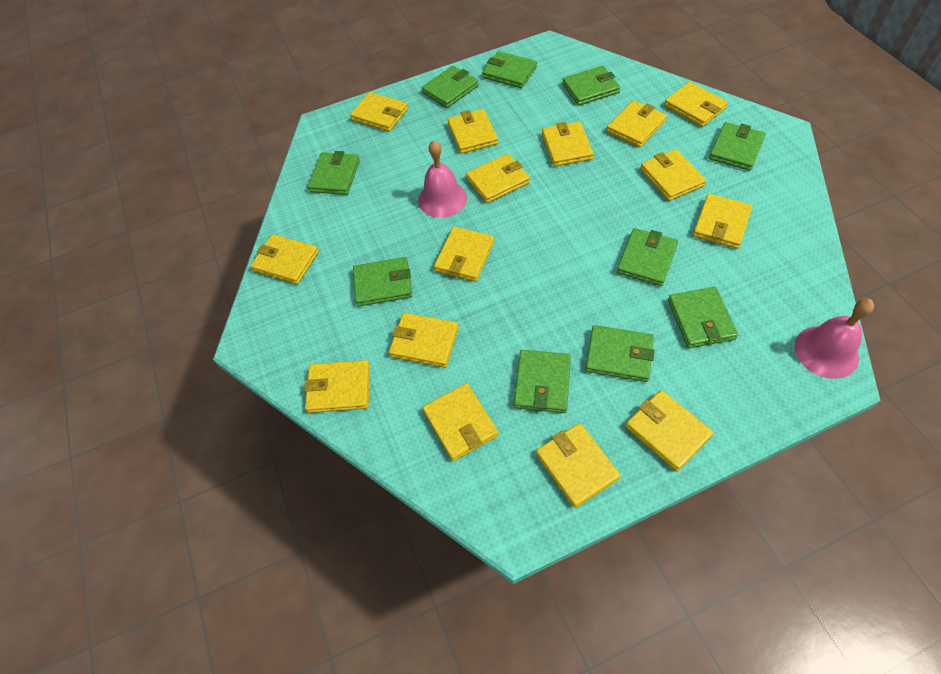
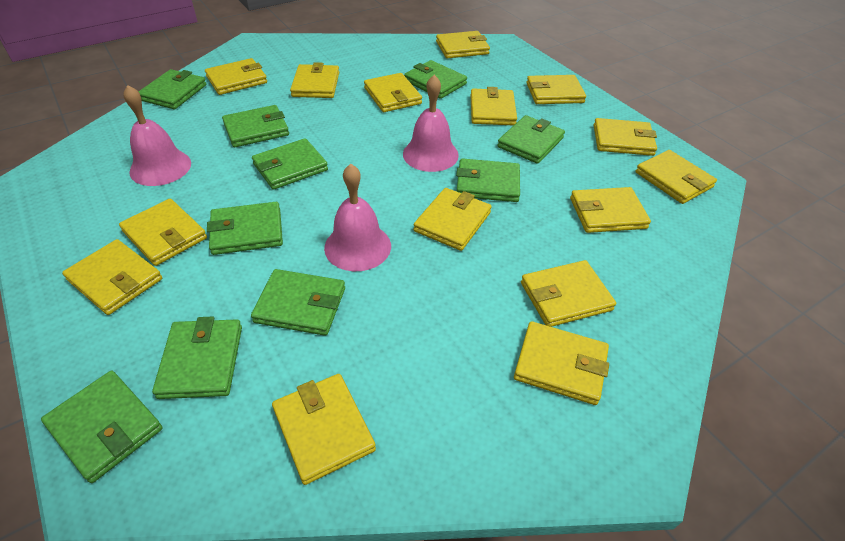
pink bell: [418,140,467,218] [794,298,874,379] = 2 -> [123,85,191,186] [324,164,391,271] [403,75,459,172] = 3

